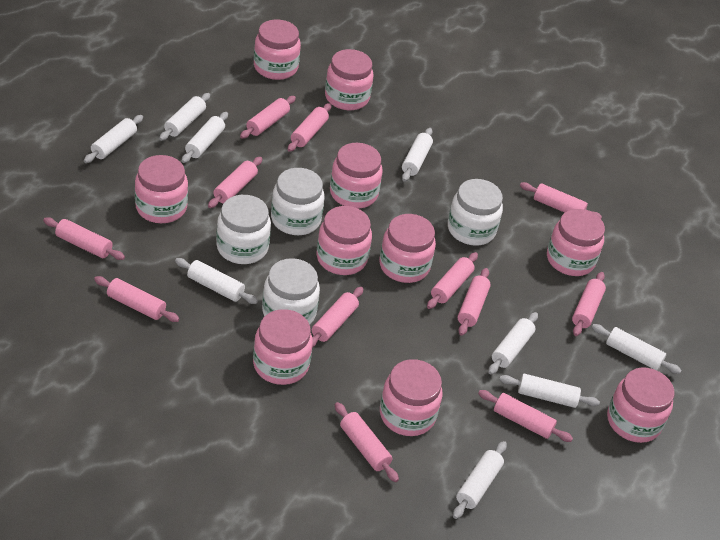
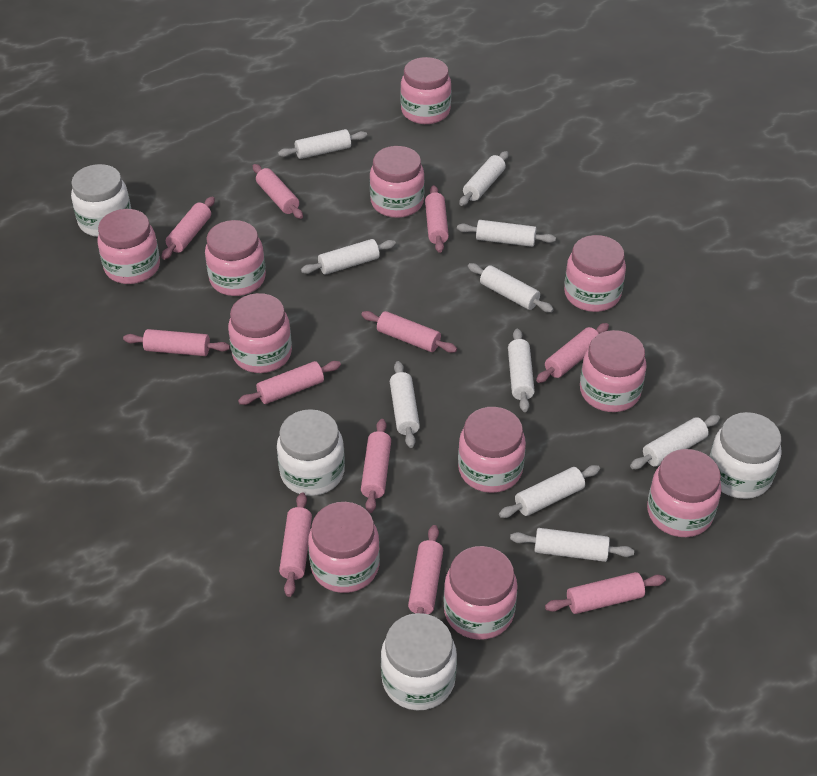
pink jar: [135,155,188,223] [253,309,313,385] [254,20,301,80] [317,206,372,275] [325,49,373,110] [330,143,383,208] [379,214,436,283] [380,359,443,436] [547,209,605,276] [607,368,674,443] = 10 -> [97,209,160,284] [205,220,266,296] [228,293,292,373] [308,502,380,593] [370,146,425,218] [401,57,451,124] [444,546,518,640] [458,407,526,493] [564,235,626,312] [580,330,647,412] [647,449,722,537] = 11
pink rolling pin: [43,218,125,260] [94,276,180,322] [208,157,262,208] [240,96,296,139] [288,103,331,152] [312,287,363,348] [335,402,399,482] [427,252,478,309] [458,268,491,336] [478,390,573,442] [520,182,602,219] [572,272,606,336] = 12 -> [123,329,230,356] [162,197,215,260] [238,361,341,405] [253,164,303,219] [279,492,312,597] [361,311,457,353] [361,419,391,513] [408,525,443,614] [425,185,449,253] [536,323,609,383] [545,572,666,614] = 11
white rolling pin: [84,115,143,163] [159,93,210,141] [175,258,258,304] [182,112,228,163] [402,128,433,182] [453,441,507,519] [488,312,538,375] [499,374,600,408] [592,324,682,374] = 9 -> [278,129,367,159] [301,239,396,275] [390,361,420,448] [457,220,556,247] [459,151,509,206] [468,263,554,313] [499,465,600,518] [508,329,535,412] [510,528,634,562] [630,415,720,469] = 10

